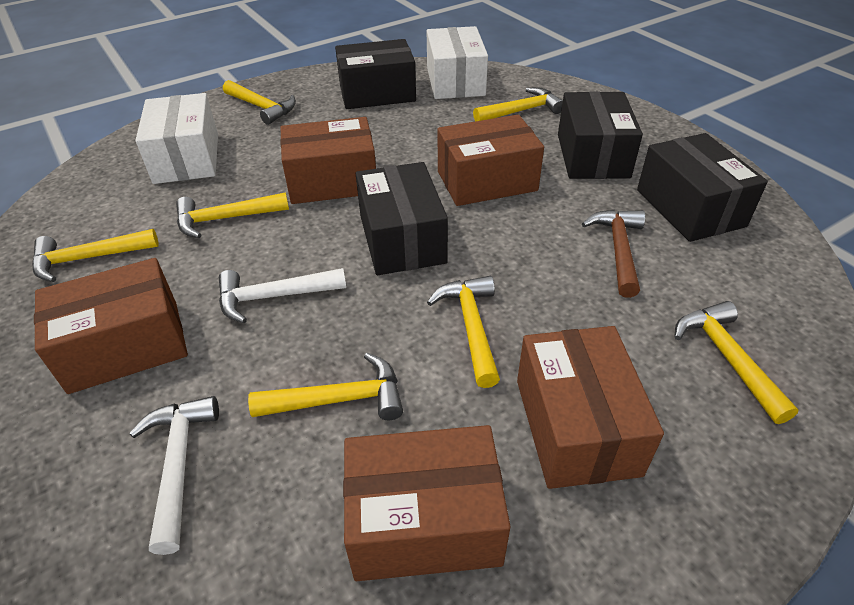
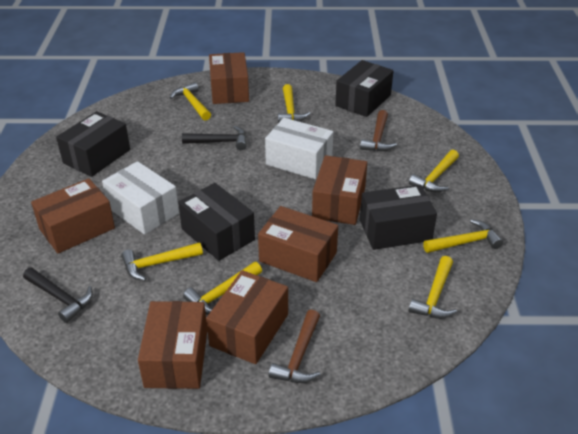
black hammer: none = 0 -> [23,268,93,323] [182,126,246,150] = 2
brown box: [34,258,188,394] [280,117,376,204] [343,425,511,581] [438,115,544,206] [517,326,664,489] = 5 -> [31,178,115,253] [138,301,207,389] [206,270,288,364] [209,52,249,104] [258,206,338,282] [312,155,367,225] = 6
brown hammer: [582,210,645,298] = 1 -> [269,310,321,383] [360,110,397,151] = 2
white hammer: [129,396,219,555] [219,268,346,323] = 2 -> none = 0

